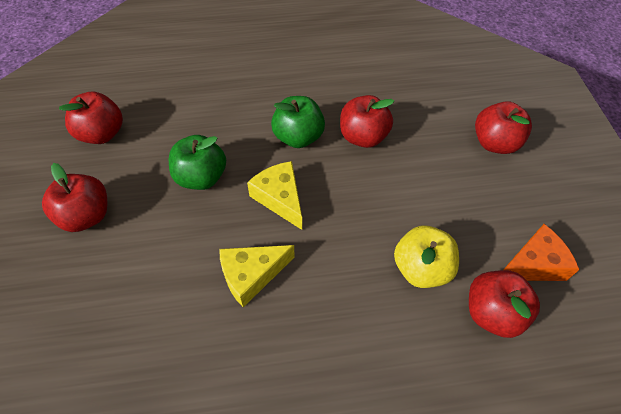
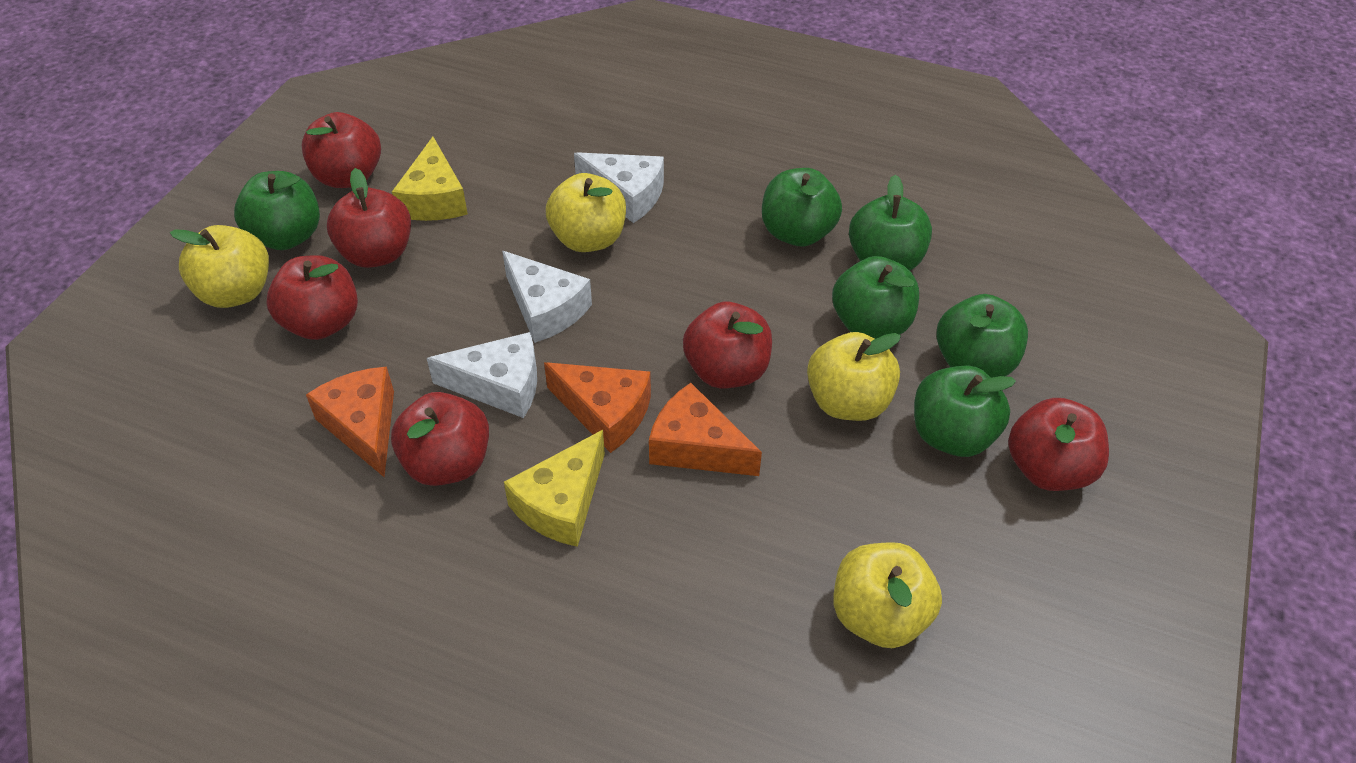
green apple: [169,135,226,190] [271,96,325,148] = 2 -> [234,171,320,250] [762,168,842,246] [832,256,919,339] [849,175,932,271] [914,366,1016,457] [937,294,1028,378] = 6
orange cheese: [503,224,580,281] = 1 -> [306,367,394,478] [544,362,651,453] [649,383,762,476] = 3
red apple: [42,163,107,232] [59,92,123,144] [340,95,394,148] [469,270,540,338] [475,101,532,154] = 5 -> [267,255,358,340] [302,112,381,188] [327,168,411,268] [391,392,489,486] [683,302,772,388] [1008,398,1109,491] = 6
white cheese: none = 0 -> [427,332,537,418] [502,251,592,343] [574,152,664,223] = 3
yellow apple: [394,225,459,288] = 1 -> [170,225,269,308] [546,173,626,252] [807,332,901,421] [834,542,942,648] = 4

